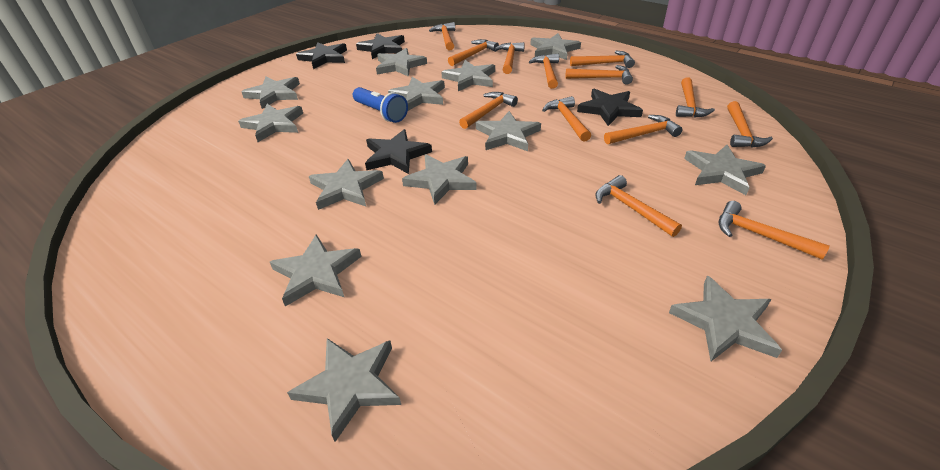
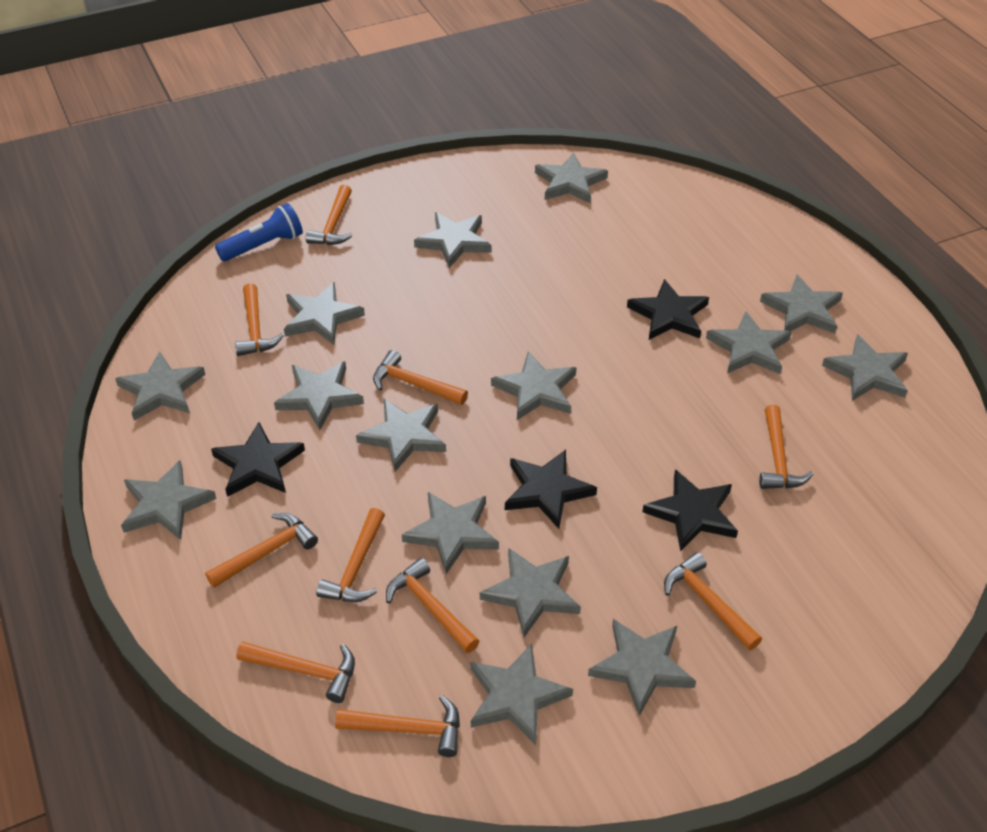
grey star: [238,104,303,142] [241,77,300,109] [270,234,361,307] [287,338,401,442] [309,159,384,210] [376,48,427,77] [388,77,445,111] [402,154,477,205] [441,60,495,91] [476,111,541,151] [530,33,581,60] [669,275,782,361] [684,145,766,195] = 13 -> [115,351,205,421] [121,460,216,540] [274,361,364,430] [284,282,365,345] [356,399,446,472] [402,492,499,574] [414,212,492,268] [470,643,573,745] [480,548,581,637] [491,352,576,420] [535,153,608,204] [588,619,696,716] [706,311,791,374] [760,274,843,333] [822,334,908,401] = 15
orange hammer: [429,22,455,51] [448,39,499,66] [459,92,518,129] [495,42,525,74] [529,54,559,89] [542,96,591,142] [566,65,633,85] [570,51,635,68] [595,175,682,237] [604,115,683,144] [676,77,715,118] [719,201,830,260] [727,101,773,148] = 13 -> [205,513,318,588] [235,283,283,356] [236,641,355,703] [306,185,352,245] [316,508,385,602] [335,695,460,757] [373,350,468,405] [386,558,479,653] [664,552,762,650] [759,405,813,489] = 10

